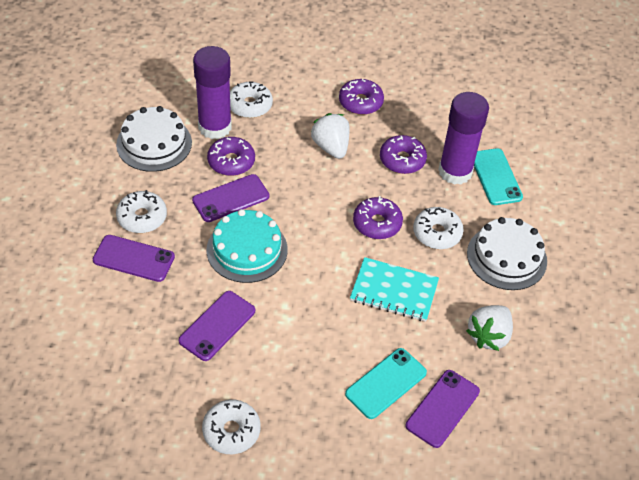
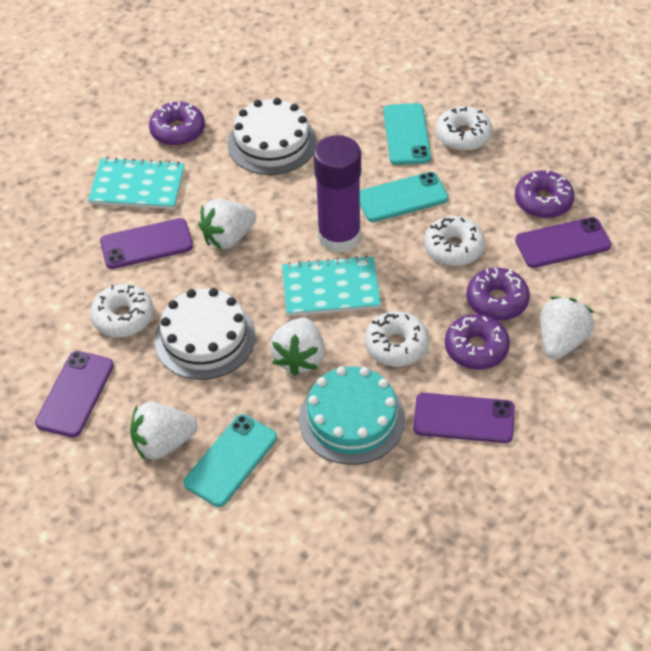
purple glue stick: [193,46,232,139] [438,92,489,185] = 2 -> [313,135,361,253] = 1
turquoise notebook: [350,257,439,322] = 1 -> [88,157,185,209] [282,255,381,316] = 2
turquoise phone: [345,348,427,419] [474,148,523,205] = 2 -> [183,414,277,507] [360,172,448,222] [384,103,431,165] = 3
white strawberry: [311,113,350,159] [466,305,513,351] = 2 -> [130,402,198,460] [199,199,256,249] [270,318,325,376] [540,297,594,359] = 4

